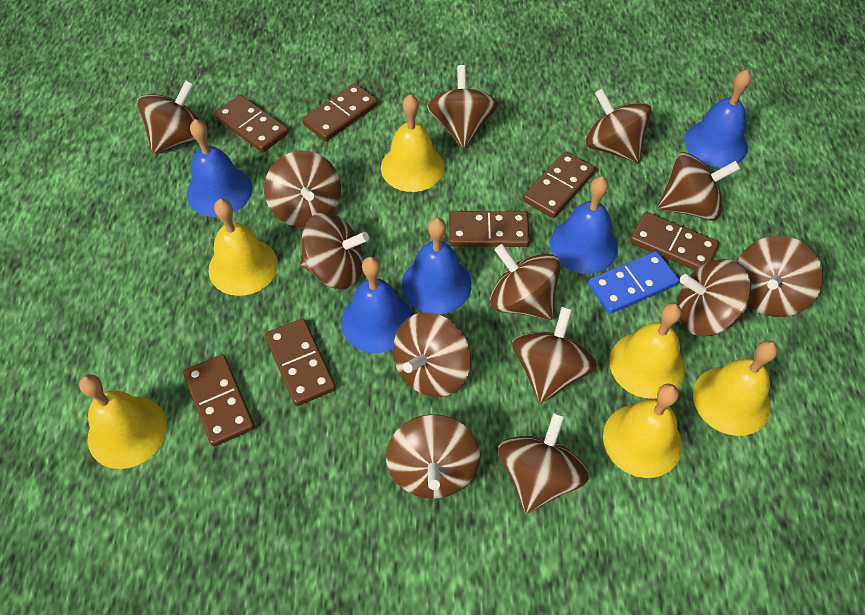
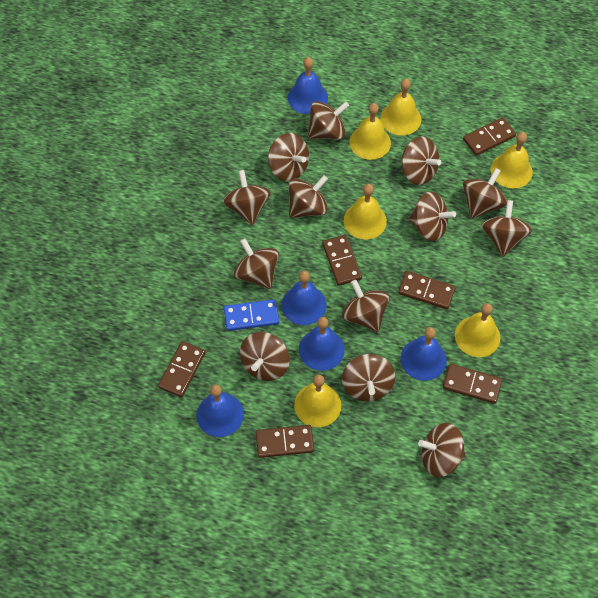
brown domino: [183,354,255,447] [214,95,288,153] [265,318,336,406] [302,83,378,141] [449,211,530,247] [523,151,595,218] [630,212,719,270] = 7 -> [158,341,206,397] [256,425,314,458] [322,235,362,286] [398,271,455,309] [443,364,502,404] [463,117,516,156] = 6

